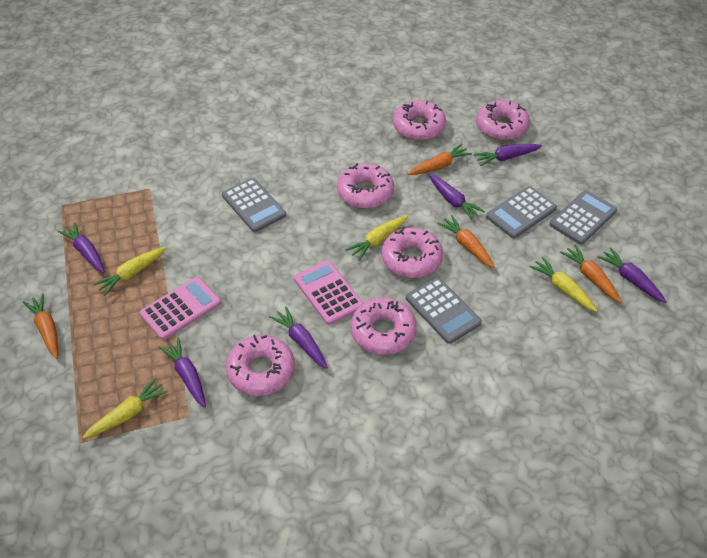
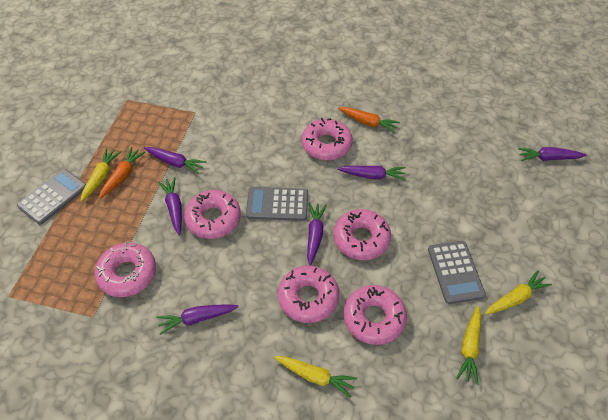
grey calculator: [222,178,286,232] [406,277,482,344] [486,186,557,238] [549,190,618,245] = 4 -> [17,169,86,225] [246,187,308,221] [428,241,486,304] = 3
orange carrot: [23,294,58,359] [408,144,472,175] [437,215,495,268] [560,244,622,303] = 4 -> [99,147,146,199] [338,107,400,133] = 2
pink calculator: [140,277,221,340] [294,260,363,325] = 2 -> none = 0

